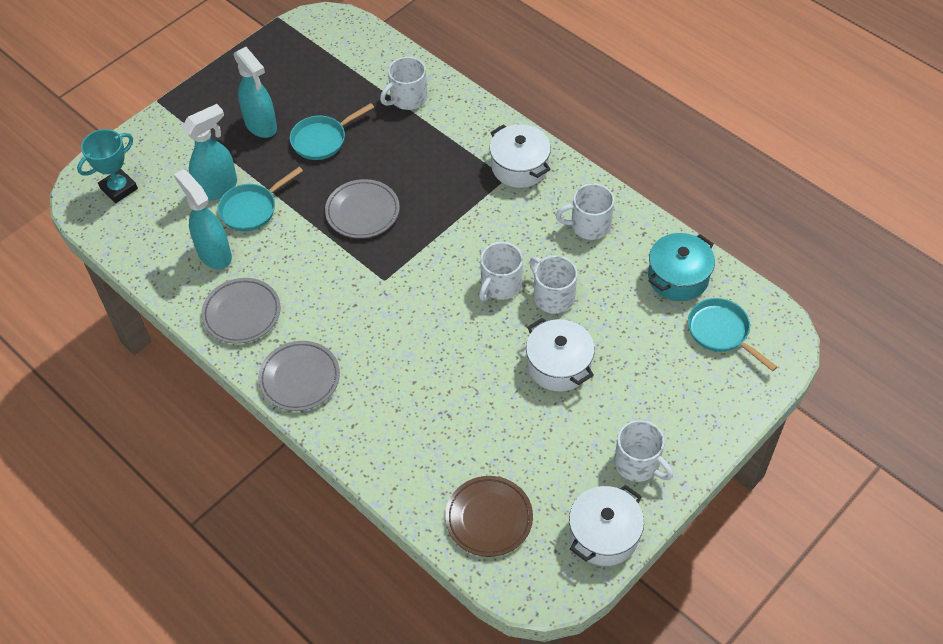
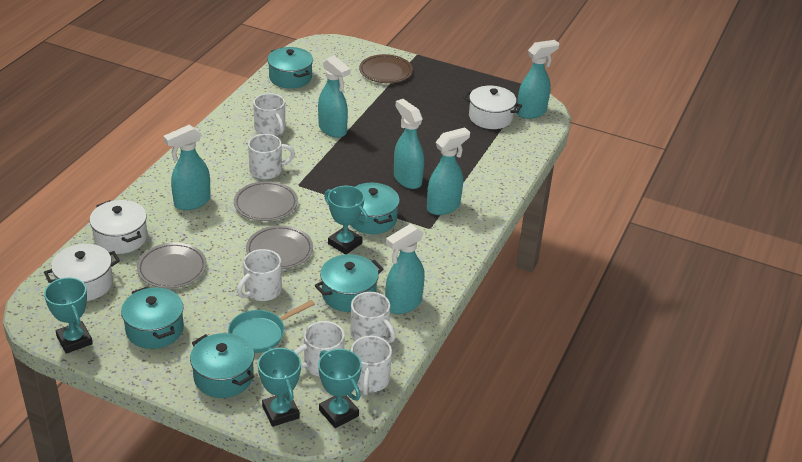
turquoise pan: [218,167,303,231] [290,103,374,160] [688,298,777,372] = 3 -> [228,300,315,353] = 1
turquoise pot: [648,233,715,301] = 1 -> [121,287,184,349] [190,333,254,398] [267,47,313,89] [315,254,383,312] [350,182,400,234] = 5
turquoise spray bottle: [174,169,232,269] [182,104,237,201] [234,47,277,138] = 3 -> [163,125,211,210] [318,56,351,138] [385,224,425,314] [394,99,424,189] [427,127,470,215] [517,40,559,119] = 6
turquoise trophy: [77,129,138,203] = 1 -> [44,278,93,354] [258,347,301,427] [318,349,362,428] [324,186,368,255] = 4
white mug: [380,57,428,110] [479,242,523,301] [529,255,577,314] [555,183,614,240] [614,420,673,482] = 5 -> [237,249,282,301] [248,134,295,179] [253,93,285,136] [294,321,345,377] [350,292,396,343] [351,336,392,395] = 6

